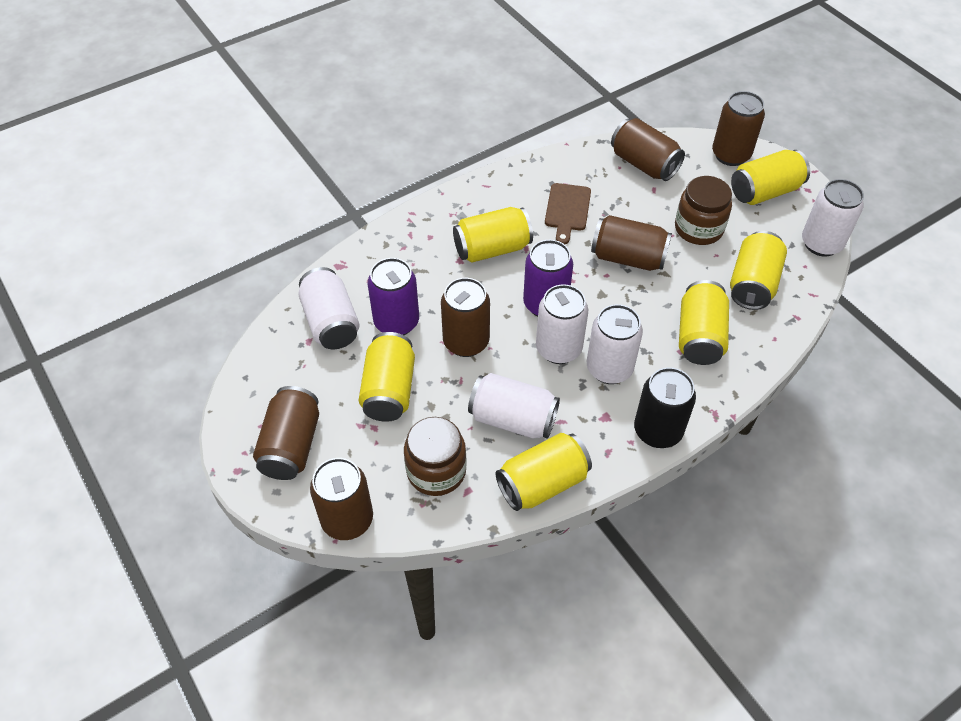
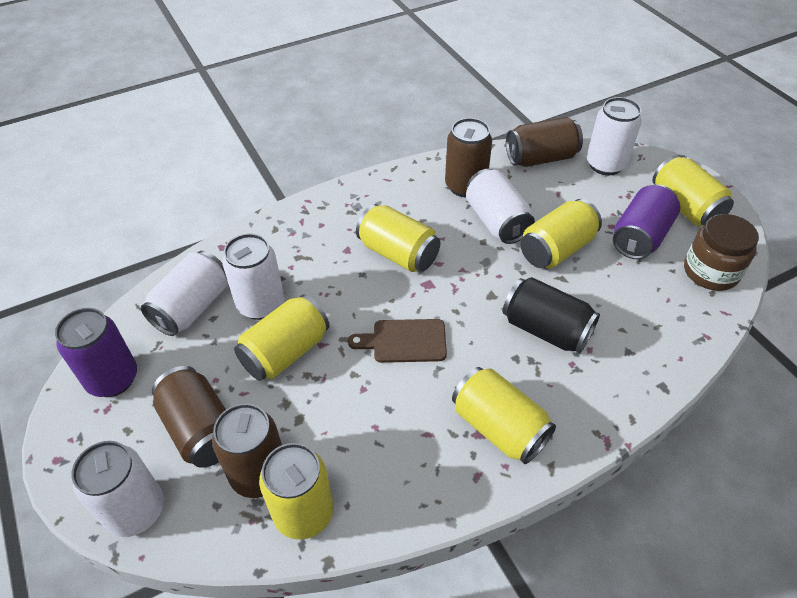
brown can: [253,386,319,480] [310,458,373,540] [441,278,490,357] [591,215,672,271] [611,118,685,181] [712,91,765,166] = 6 -> [152,366,226,468] [212,403,282,498] [445,118,492,197] [506,117,583,167] = 4
brown jar: [404,417,467,496] [675,176,732,245] = 2 -> [684,214,759,291] = 1

